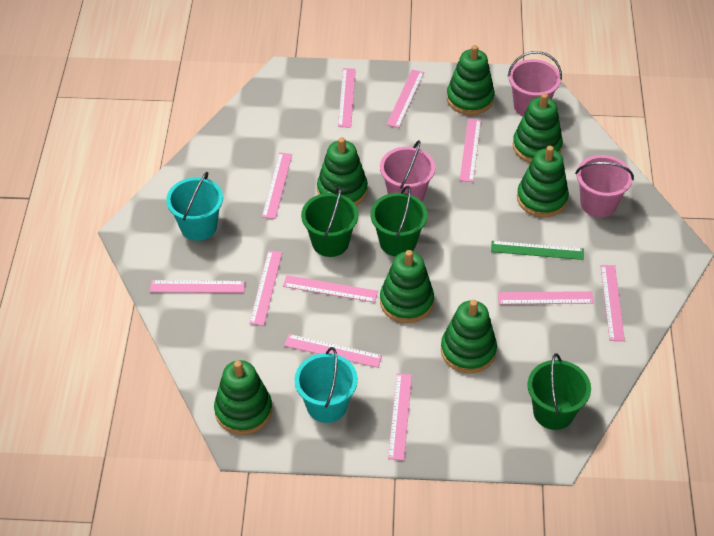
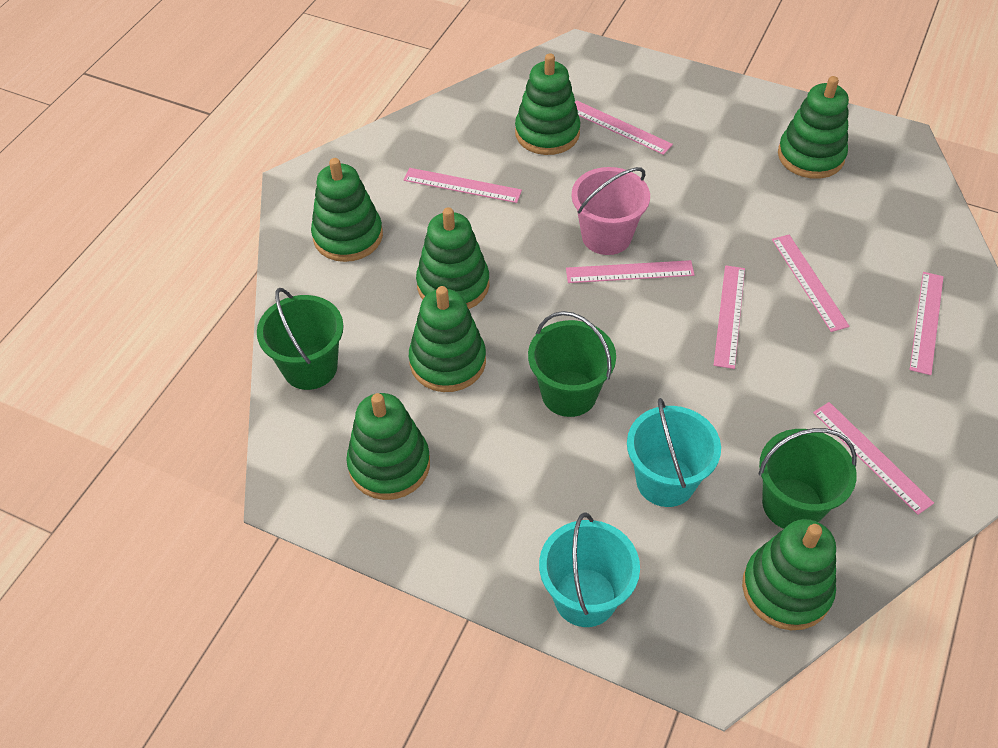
green ruler: [491,241,584,260] = 1 -> none = 0
pink bucket: [380,140,435,202] [508,51,562,116] [575,155,634,218] = 3 -> [571,167,650,255] = 1
pink ruler: [150,280,245,293] [249,250,282,326] [262,152,292,219] [283,275,378,303] [284,334,382,368] [338,68,356,128] [386,69,424,128] [388,373,412,461] [460,118,481,182] [498,291,594,305] [600,265,625,341] = 11 -> [404,168,522,203] [566,260,694,283] [575,101,673,155] [714,265,745,369] [772,235,850,332] [813,402,934,515] [909,272,944,375] = 7

